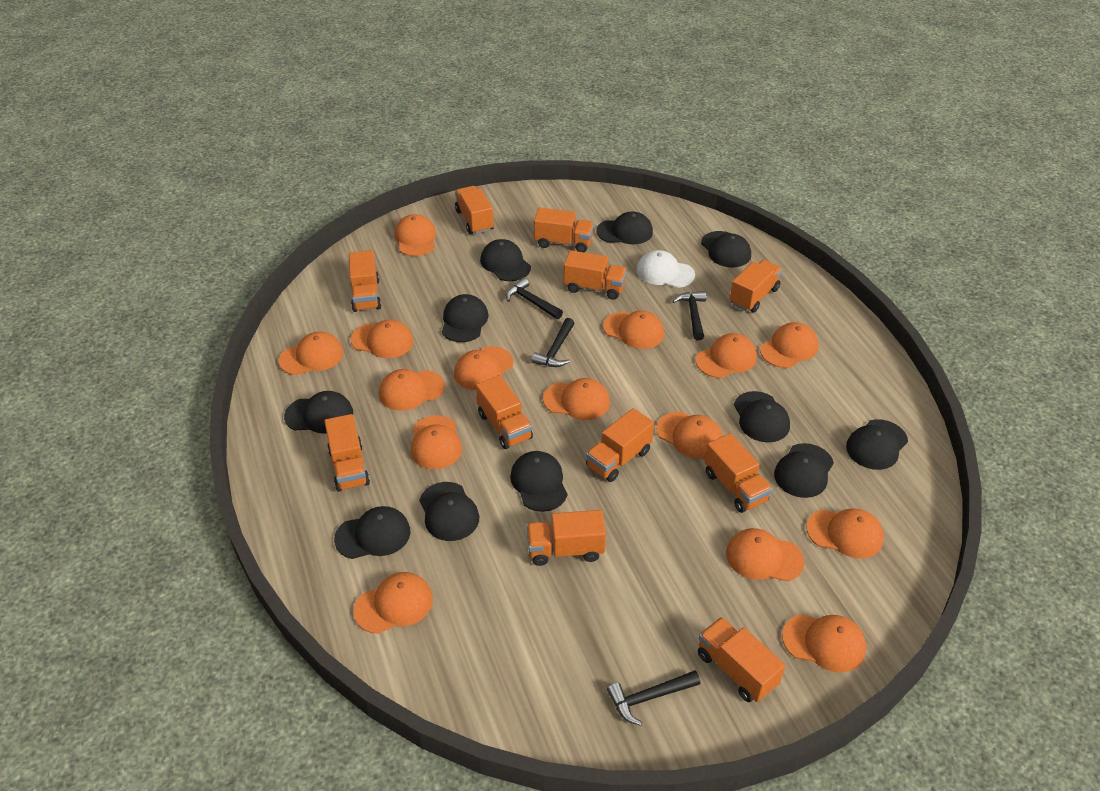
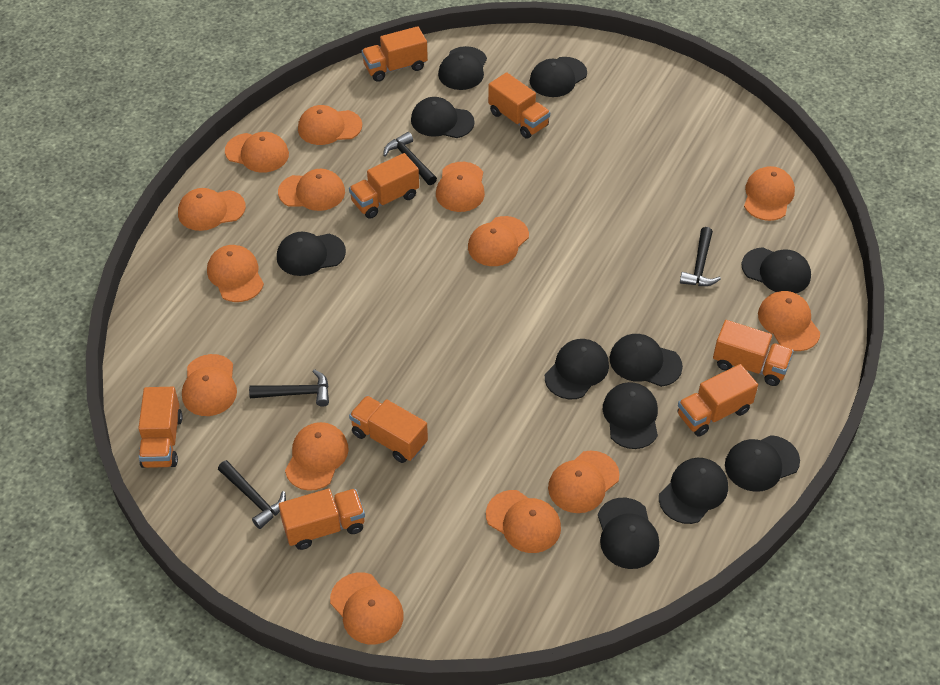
orange cap: [279,332,344,375] [351,320,414,358] [353,572,433,634] [379,369,445,411] [395,214,436,256] [411,416,462,469] [454,346,514,390] [543,378,610,420] [603,311,664,349] [656,412,723,459] [696,333,757,378] [726,528,804,581] [760,322,818,368] [782,614,866,673] [806,508,884,559] = 15 -> [178,188,246,231] [182,354,237,416] [207,245,264,302] [225,132,289,173] [278,169,345,211] [285,422,348,491] [298,105,362,145] [330,572,404,645] [436,162,485,212] [468,216,529,266] [486,490,561,553] [548,451,620,513] [744,166,795,221] [758,291,820,351] = 14
orange truck: [324,414,370,492] [349,250,381,312] [455,186,494,234] [476,375,533,449] [526,510,606,566] [534,208,594,252] [564,250,627,300] [586,408,654,482] [698,617,785,702] [705,433,772,513] [730,260,783,313] = 11 -> [138,387,183,468] [279,489,365,550] [349,153,419,219] [349,396,428,463] [362,26,428,82] [488,72,550,139] [677,364,758,437] [713,320,794,386] = 8
white cap: [636,250,695,288] = 1 -> none = 0

